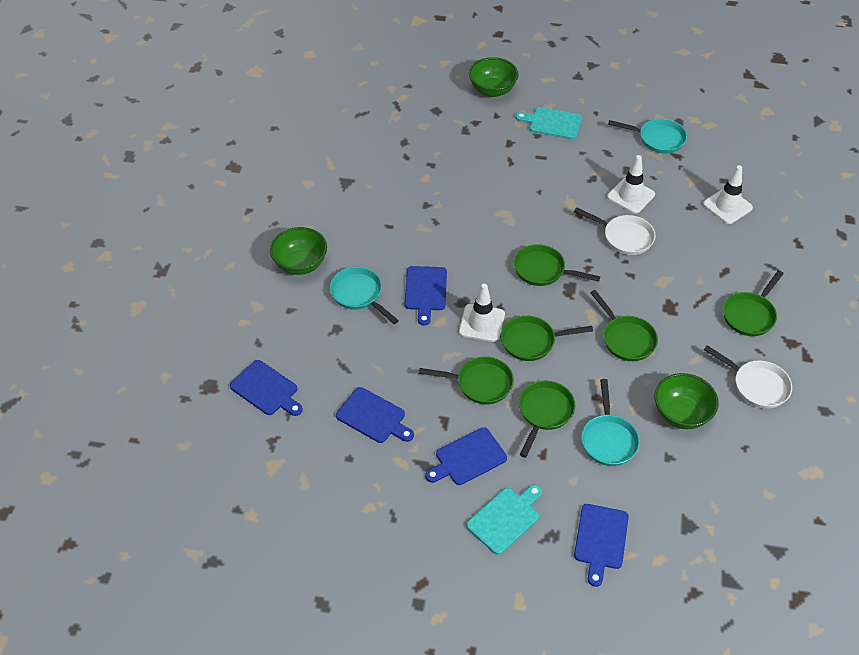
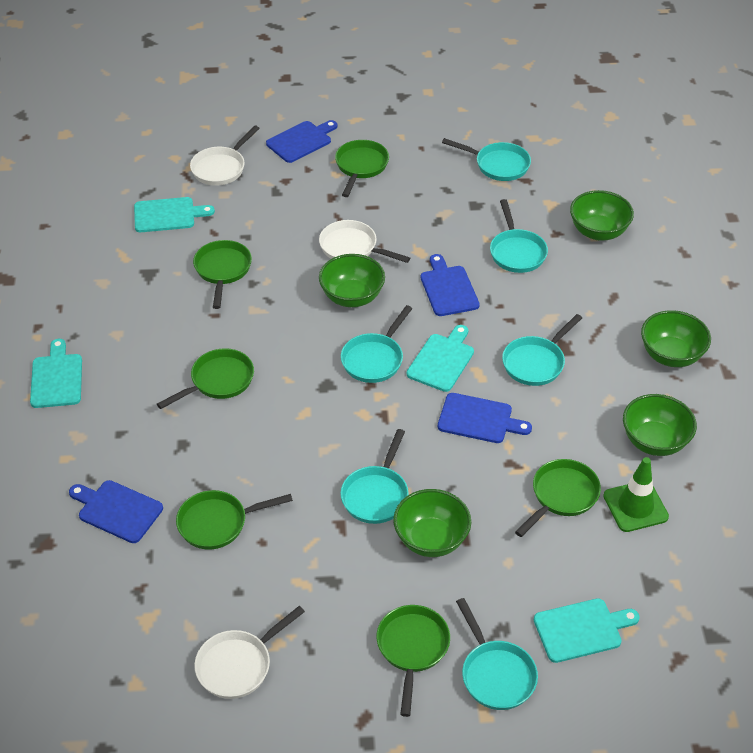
blue cutting board: [230,360,303,416] [336,387,414,443] [405,266,447,326] [425,427,507,485] [574,504,629,587] = 5 -> [69,480,163,543] [266,120,337,163] [421,254,480,316] [438,393,532,443] = 4
green bowl: [270,227,327,275] [469,57,519,97] [655,373,719,429] = 3 -> [319,254,385,307] [393,489,471,557] [570,190,634,241] [623,394,697,456] [641,310,711,367] = 5
green traffic cone: none = 0 -> [603,457,669,532] = 1
turquoise cutting board: [466,485,542,555] [516,107,582,139] = 2 -> [30,339,82,408] [134,197,215,232] [407,325,474,392] [534,598,640,663] = 4
turquoise pan: [330,267,399,324] [582,379,640,466] [608,119,687,154] = 3 -> [341,305,412,383] [341,429,409,524] [442,138,531,181] [456,598,538,710] [490,199,548,273] [502,314,582,386] = 6
white pan: [574,208,656,255] [704,345,792,409] = 2 -> [190,125,260,186] [195,606,305,699] [319,220,410,263] = 3
white traffic cone: [459,284,505,342] [607,155,655,214] [703,165,753,224] = 3 -> none = 0

